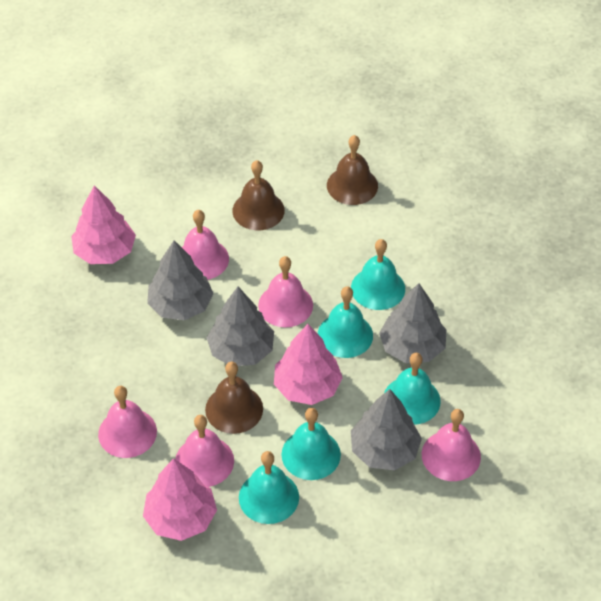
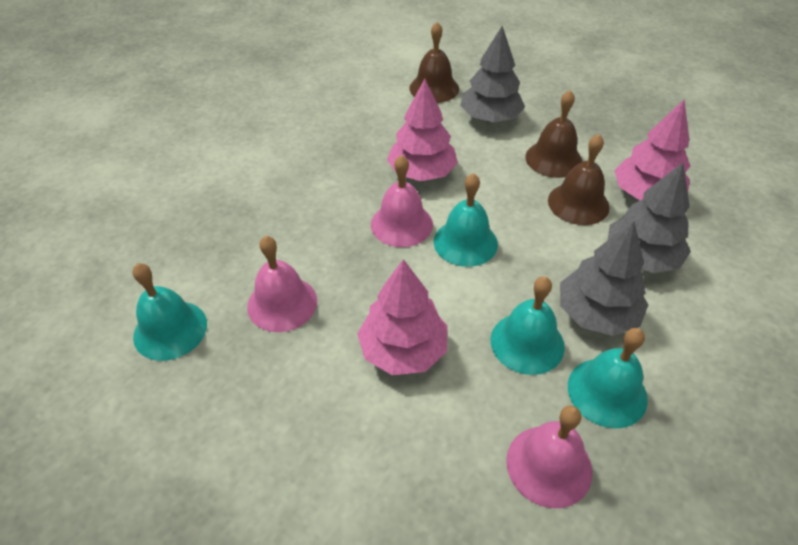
grey tree: [147,240,214,320] [206,286,274,366] [351,389,422,470] [379,283,447,363] = 4 -> [460,26,525,122] [560,221,648,336] [607,163,691,273] = 3
pink bell: [98,386,157,458] [175,415,234,487] [182,210,229,280] [258,256,313,327] [422,409,481,481] = 5 -> [247,236,317,332] [371,155,433,247] [506,405,592,508] = 3
turquoise bell: [239,451,299,524] [281,408,341,480] [318,286,373,358] [351,239,405,310] [384,353,441,425] = 5 -> [132,263,207,361] [434,173,498,267] [491,276,565,375] [568,328,648,428] = 4

